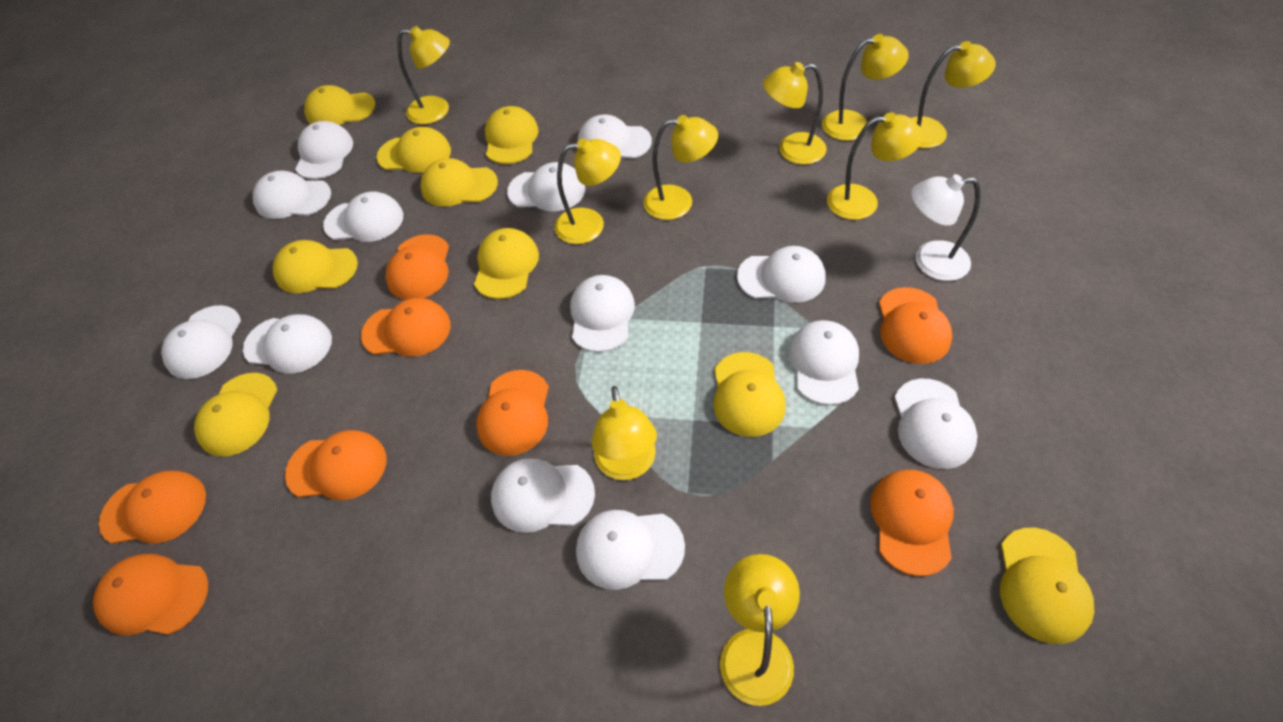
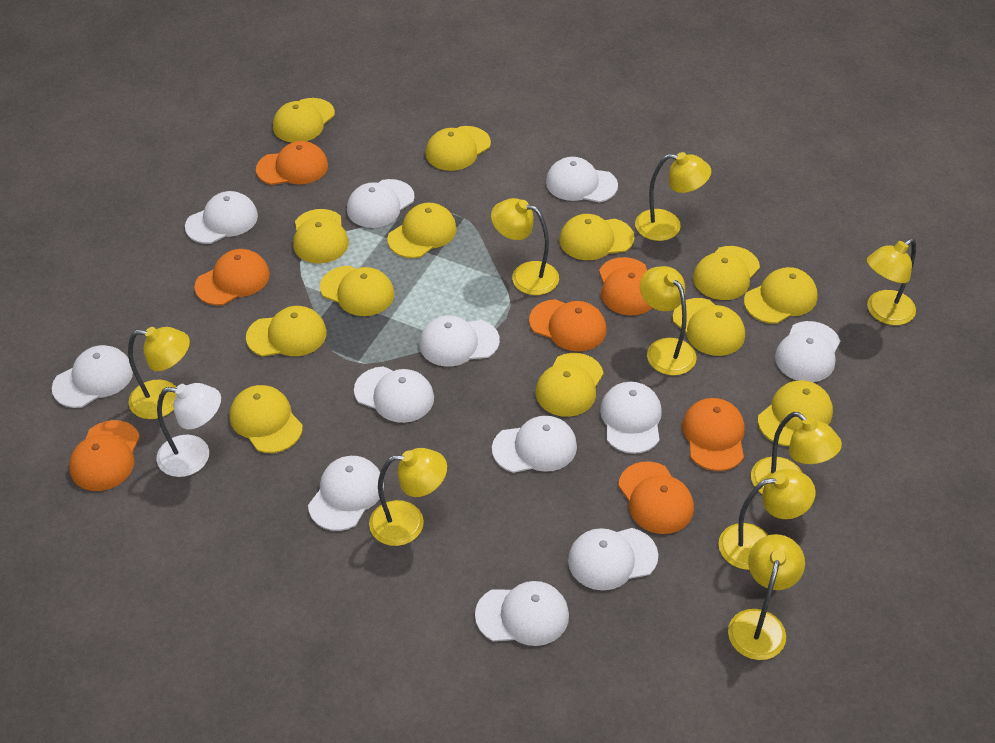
orange cap: [93,554,208,635] [99,471,206,544] [285,430,386,500] [361,298,451,357] [385,234,449,300] [476,370,549,456] [870,470,954,576] [879,287,953,364] = 8 -> [69,420,140,491] [194,249,270,305] [256,141,328,185] [529,299,606,352] [599,257,652,315] [618,461,694,534] [682,398,744,471] = 7
white cap: [161,305,241,379] [243,314,332,374] [253,171,331,219] [295,121,353,179] [323,191,403,242] [491,458,595,533] [507,162,585,212] [570,275,635,352] [576,510,685,590] [578,114,652,158] [737,246,825,303] [788,320,859,405] [894,378,977,469] = 13 -> [52,345,133,408] [185,191,258,244] [308,456,384,531] [347,179,415,228] [354,366,434,423] [420,315,500,367] [475,581,569,646] [492,416,577,473] [546,157,618,203] [568,528,658,591] [600,382,662,454] [775,321,840,382] = 12
yellow cap: [194,373,277,457] [273,240,358,294] [304,85,376,125] [377,127,451,173] [420,158,498,207] [474,228,539,299] [485,106,539,164] [713,352,786,437] [1000,528,1094,644] = 9 -> [230,385,303,453] [246,306,327,357] [273,98,335,142] [293,209,349,263] [320,266,394,316] [387,203,457,258] [426,126,491,171] [536,353,604,417] [559,214,634,260] [673,298,745,356] [693,246,760,300] [744,267,818,324] [758,380,833,446] = 13

